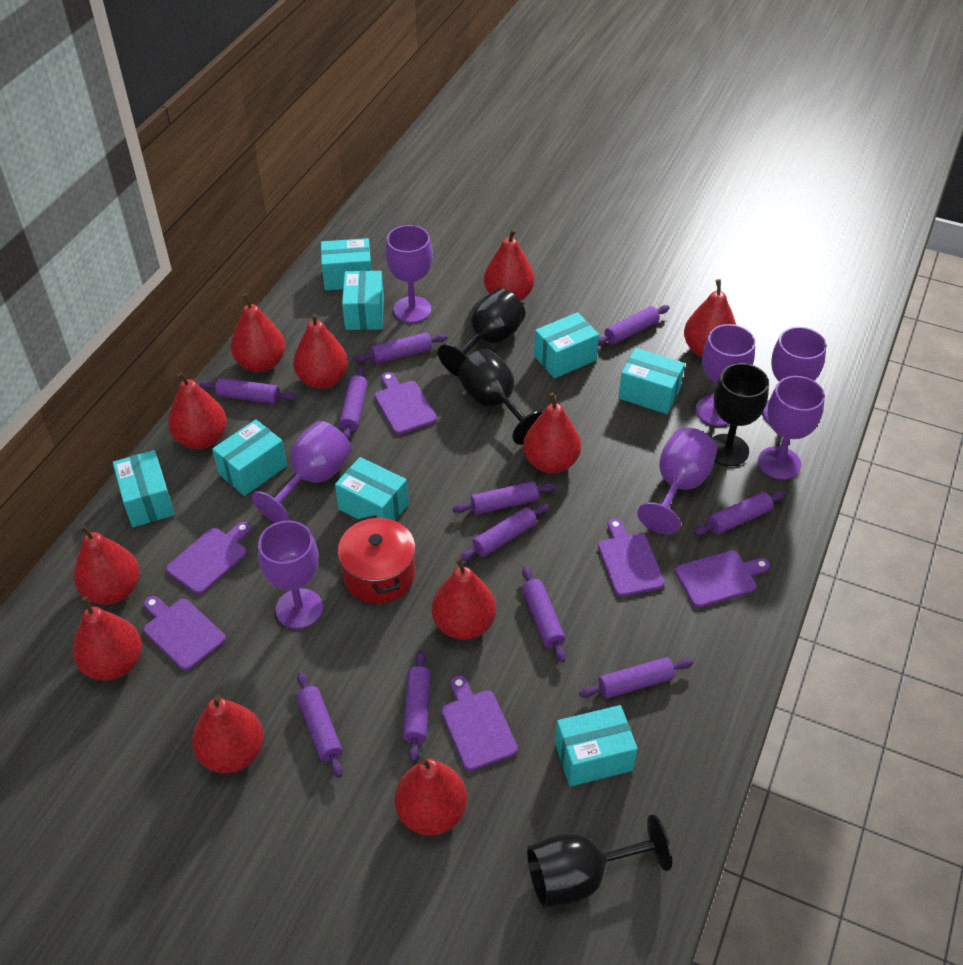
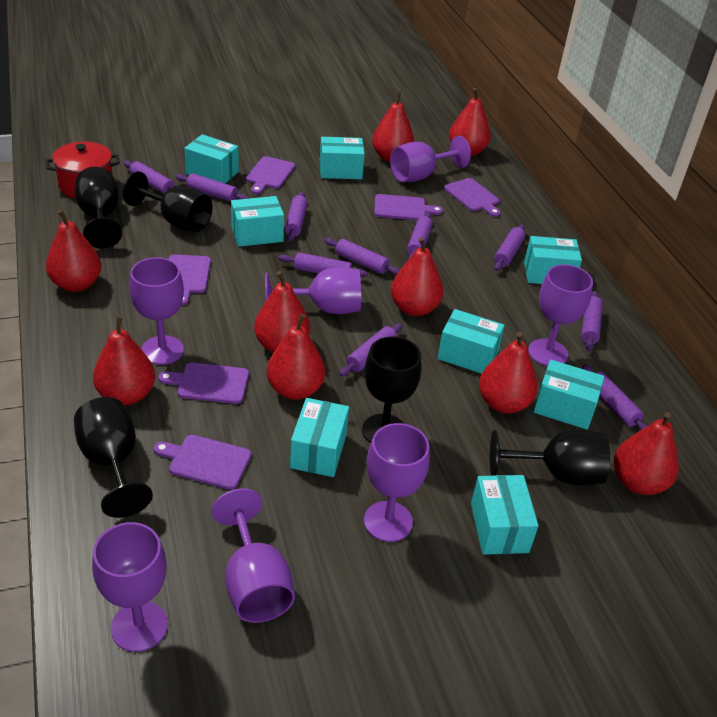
black goblet: [438,289,525,376] [458,349,543,445] [527,814,672,908] [712,363,769,466] = 4 -> [74,167,122,249] [74,397,153,518] [123,171,213,232] [362,336,422,443] [490,429,610,485] = 5
purple rolling pin: [199,378,296,404] [297,672,343,778] [339,367,368,439] [355,333,448,364] [403,650,431,762] [452,481,557,515] [460,504,549,561] [522,566,566,662] [579,657,693,699] [598,305,669,346] [694,491,786,536] = 11 -> [124,160,174,194] [176,173,249,202] [279,252,368,277] [285,191,308,241] [324,238,400,275] [339,323,403,377] [407,213,433,259] [494,224,525,271] [581,291,603,351] [582,364,648,430] = 10
red pear: [73,596,142,681] [74,525,140,605] [168,372,227,449] [192,695,264,773] [231,293,285,372] [293,313,348,389] [394,757,467,836] [432,557,496,640] [484,229,534,301] [523,392,581,473] [684,279,736,357] = 11 -> [46,210,101,292] [93,316,155,405] [254,271,310,353] [267,314,325,400] [372,91,414,162] [391,237,443,316] [449,88,491,156] [479,332,538,414] [614,412,679,495] = 9

